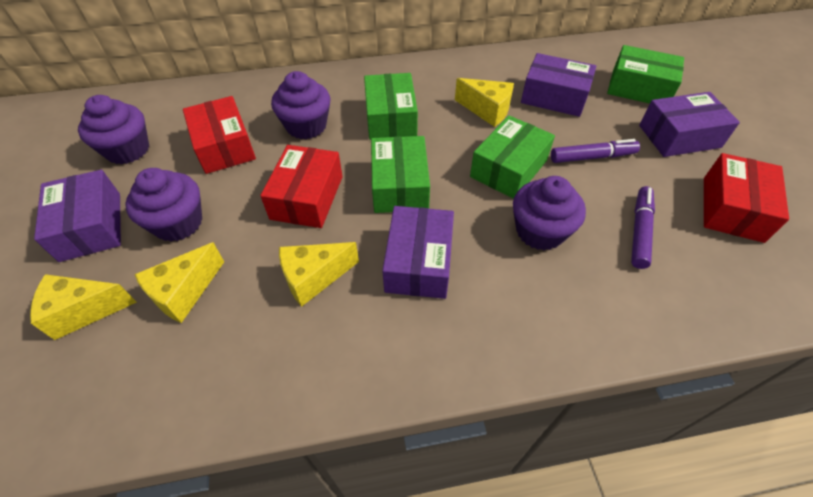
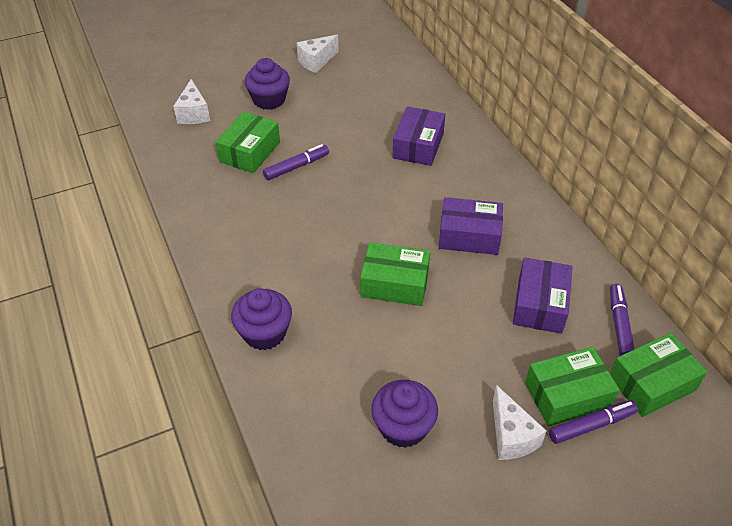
purple box: [34,170,121,262] [382,206,454,299] [521,53,596,117] [639,92,740,157] = 4 -> [392,106,445,166] [439,197,503,255] [513,257,572,334] = 3
purple cupcake: [78,95,149,164] [125,168,202,242] [271,71,330,139] [513,176,586,251] = 4 -> [231,288,292,350] [244,58,290,110] [371,380,438,448] = 3
purple marker: [551,139,640,163] [631,186,655,269] = 2 -> [263,144,329,180] [549,400,638,444] [610,284,634,356] = 3
red box: [183,96,256,174] [260,145,343,228] [704,153,789,243] = 3 -> none = 0
white cheese: none = 0 -> [173,79,210,124] [297,35,339,73] [493,385,547,460] = 3
yellow cheese: [30,274,137,340] [135,242,224,323] [279,242,359,307] [455,78,514,127] = 4 -> none = 0

